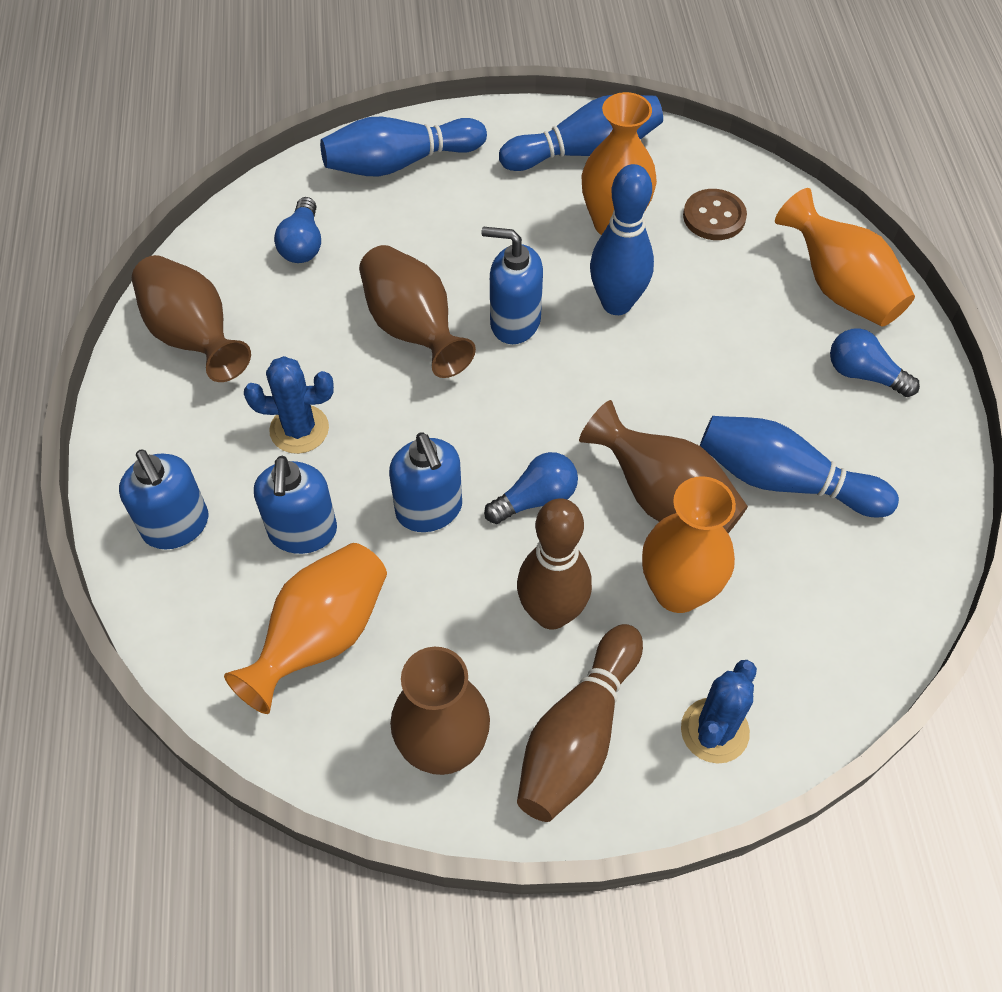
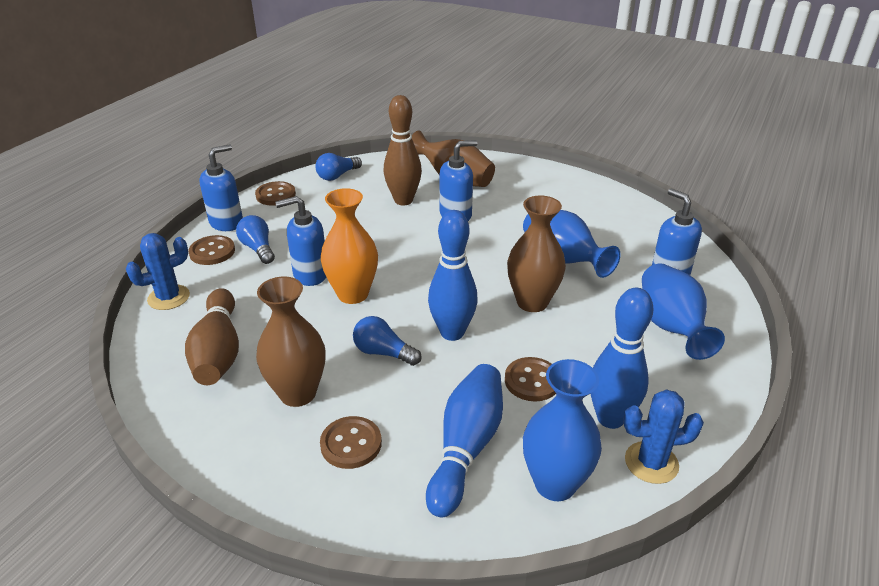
blue bowling pin: [320,117,487,177] [499,94,663,171] [590,164,654,315] [700,416,899,518] = 4 -> [426,364,503,518] [428,210,478,341] [591,288,653,429] = 3
blue vase: none = 0 -> [523,210,621,278] [523,359,602,501] [642,263,725,360] = 3
brown button: [683,189,747,240] = 1 -> [188,235,235,265] [255,181,296,206] [320,416,382,469] [505,357,556,401] = 4
brown vase: [132,255,251,382] [359,245,476,378] [390,647,490,775] [579,400,748,533] = 4 -> [256,277,325,407] [412,131,495,187] [507,196,566,312] = 3
orange vase: [224,543,387,714] [582,92,657,235] [642,476,736,613] [775,188,915,327] = 4 -> [321,188,378,304] = 1

